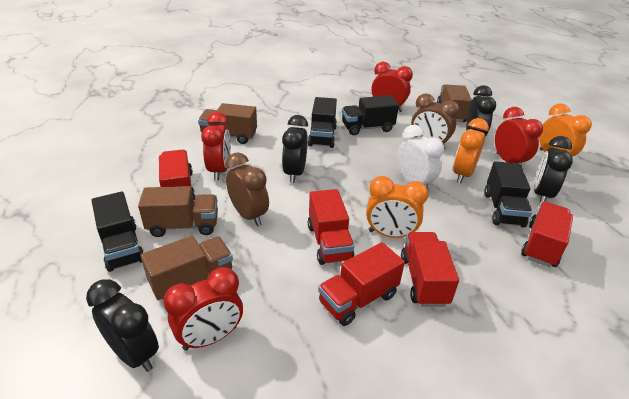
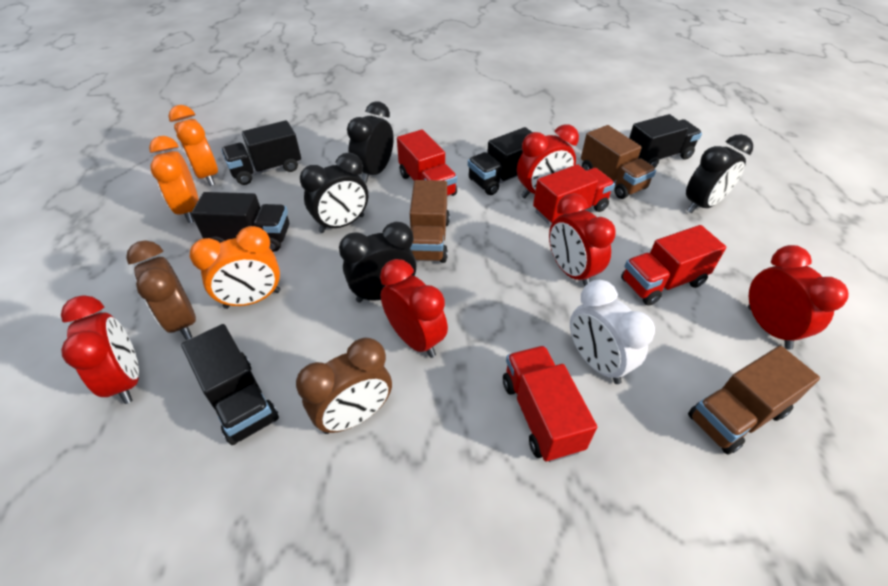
black truck: [91,192,144,272] [308,97,337,148] [342,95,399,135] [484,161,532,227] = 4 -> [181,324,279,445] [191,192,289,252] [221,120,301,185] [468,127,533,195] [629,114,702,168] = 5
brown truck: [138,186,218,237] [141,236,233,300] [198,103,257,144] [437,85,472,122] = 4 -> [410,180,450,263] [581,125,656,199] [688,346,820,455] = 3
red clock: [163,267,243,351] [201,112,231,180] [372,62,413,112] [495,107,543,167] = 4 -> [61,295,139,404] [380,259,448,358] [517,124,579,198] [549,193,616,287] [748,245,849,350] = 5
red truck: [159,149,195,200] [308,189,354,265] [318,242,405,326] [401,232,459,307] [521,202,573,267] = 5 -> [397,129,457,197] [503,346,597,462] [533,164,615,224] [621,225,726,306] = 4

